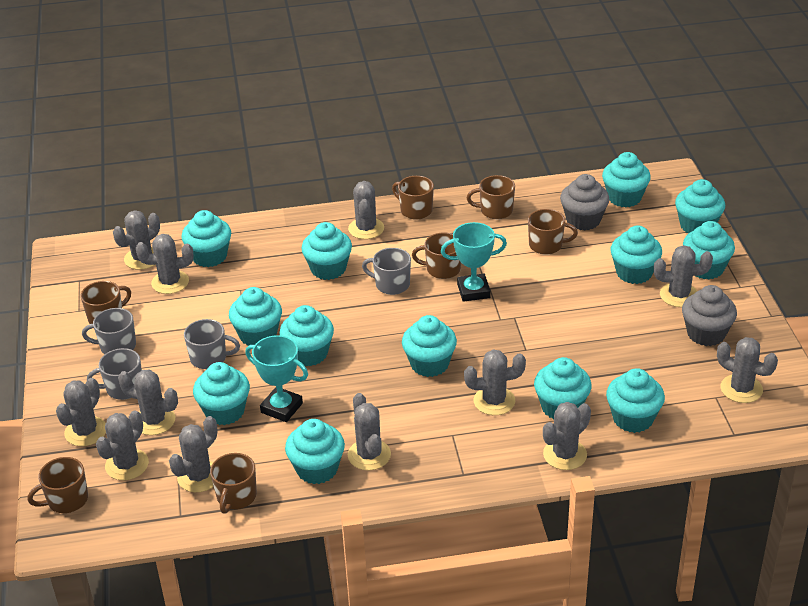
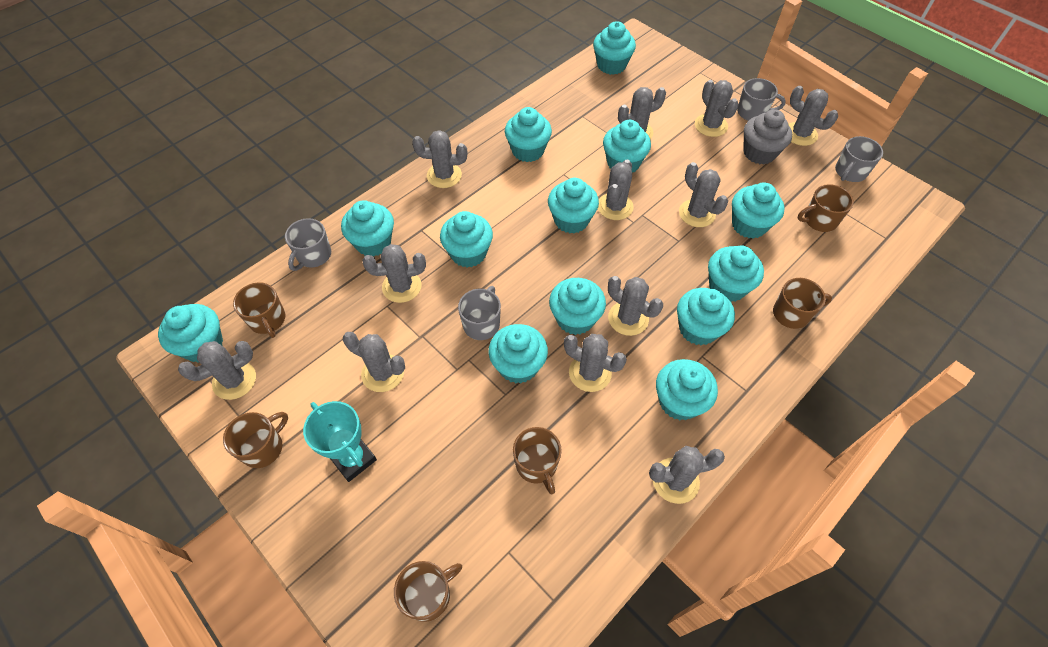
brown mug: [27,457,88,513] [81,281,131,324] [210,453,257,514] [392,176,434,220] [412,232,461,279] [467,175,515,219] [528,209,578,255] = 7 -> [223,412,288,468] [233,282,285,338] [394,561,462,622] [513,427,562,494] [773,278,832,329] [798,184,854,232] = 6
grey cupcake: [560,174,609,231] [682,285,737,346] = 2 -> [743,109,792,164] = 1
turquoise trophy: [245,335,308,422] [441,222,507,302] = 2 -> [303,401,377,482] = 1

